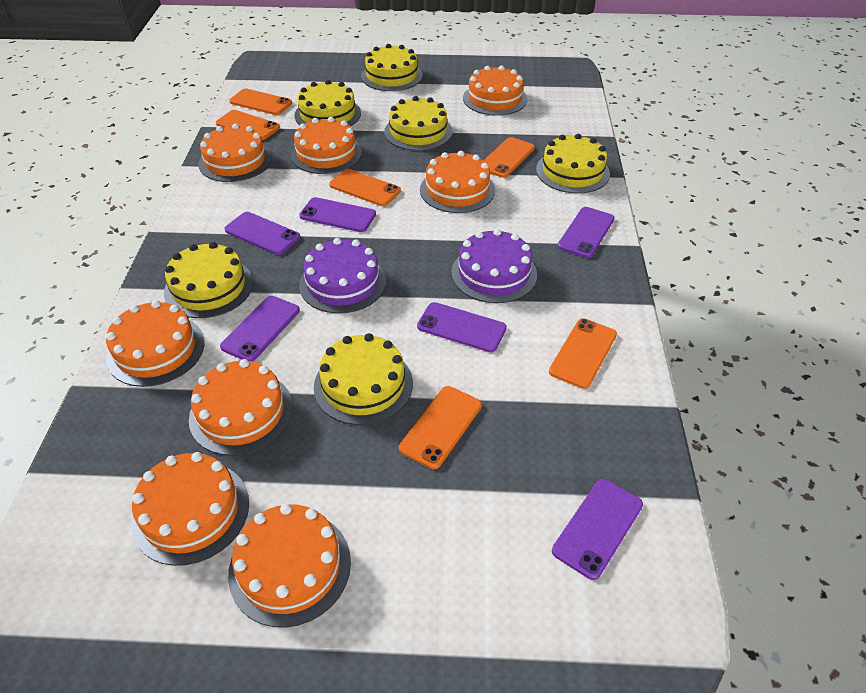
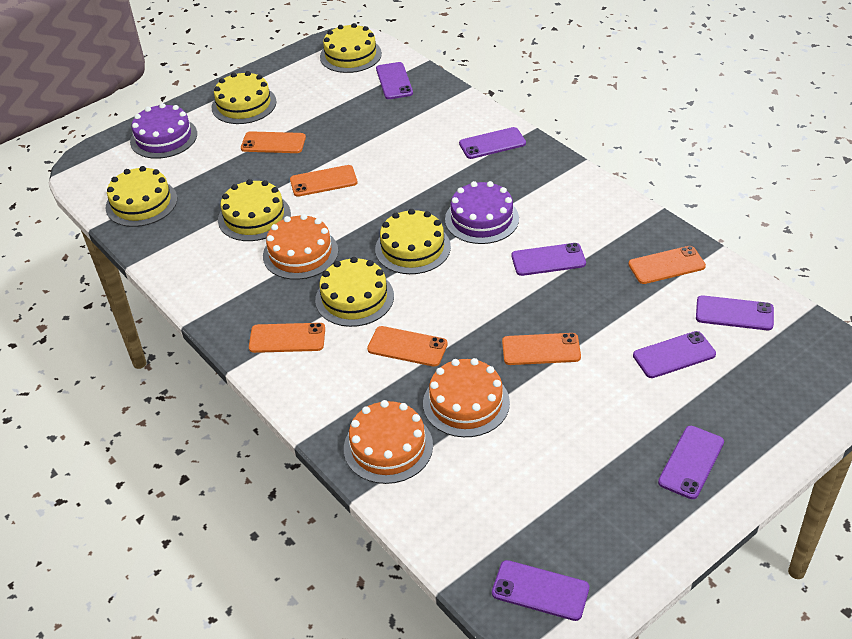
orange cake: [106,300,205,387] [131,452,249,566] [189,359,293,456] [198,123,272,182] [228,503,351,628] [291,117,362,174] [420,151,495,213] [463,65,527,116] = 8 -> [263,214,338,280] [344,400,433,484] [423,358,510,437] = 3
purple phone: [220,296,300,361] [224,212,300,255] [299,197,376,232] [417,302,507,352] [552,479,643,580] [558,207,615,258] = 6 -> [376,62,413,99] [459,127,526,159] [492,560,589,621] [512,243,586,276] [633,331,716,378] [658,426,724,499] [696,295,774,330] = 7

